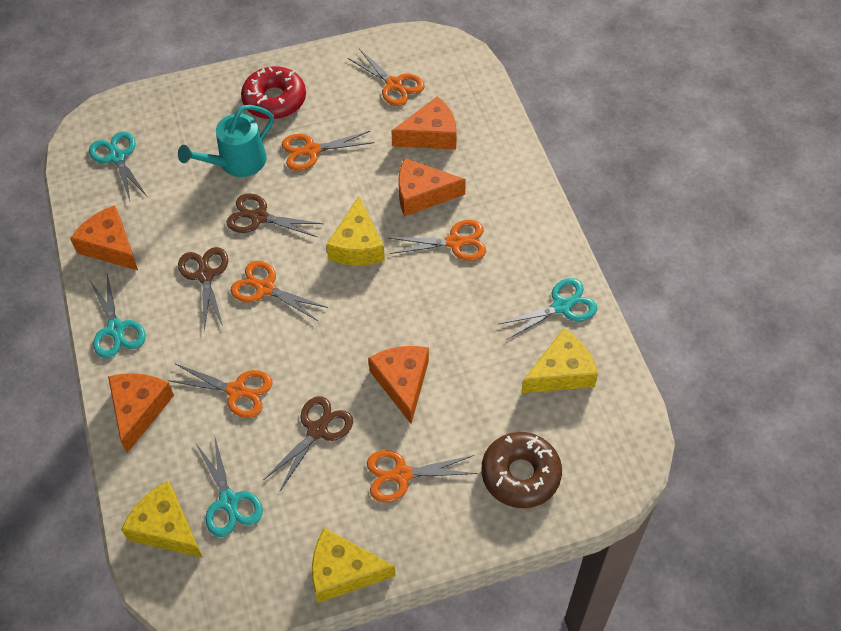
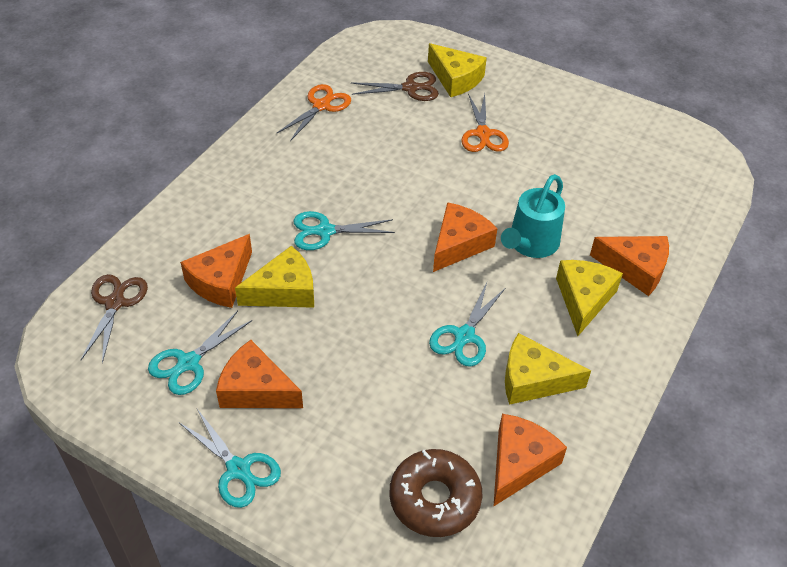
brown scissors: [178,247,228,331] [226,193,323,237] [263,396,353,491] = 3 -> [81,274,148,363] [351,72,439,101] = 2
orange scissors: [167,364,273,418] [231,261,328,321] [281,131,374,171] [347,49,425,106] [367,450,478,503] [389,220,486,261] = 6 -> [277,84,351,141] [461,94,509,152] = 2
red donut: [241,66,306,119] = 1 -> none = 0

